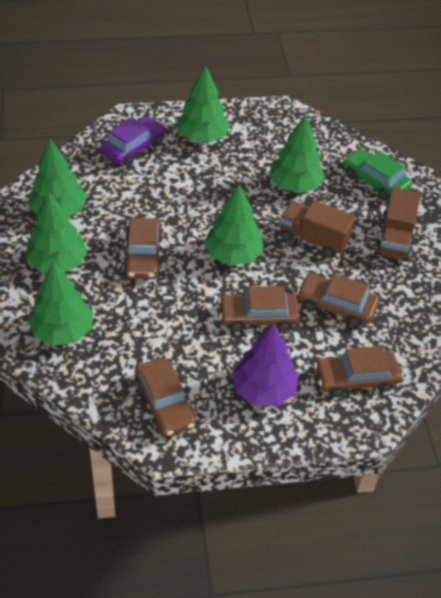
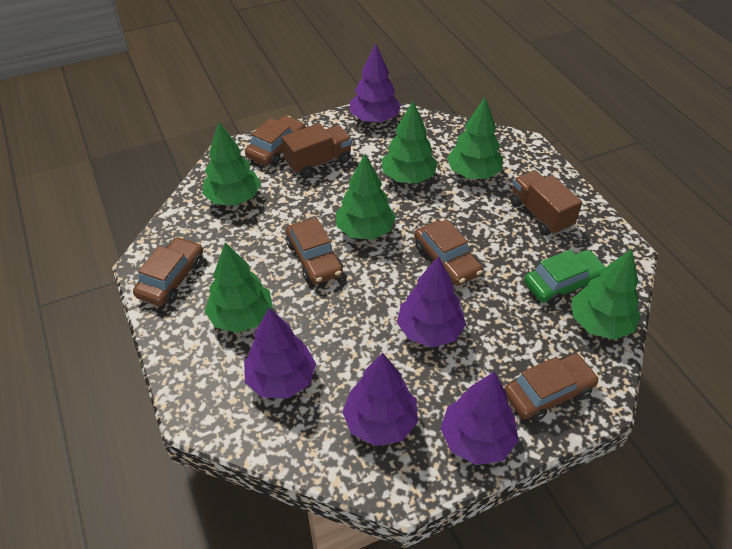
purple car: [100,116,166,166] = 1 -> none = 0
purple tree: [232,323,299,406] = 1 -> [244,308,316,399] [342,353,418,446] [350,43,401,123] [397,256,466,347] [440,372,518,465] = 5

